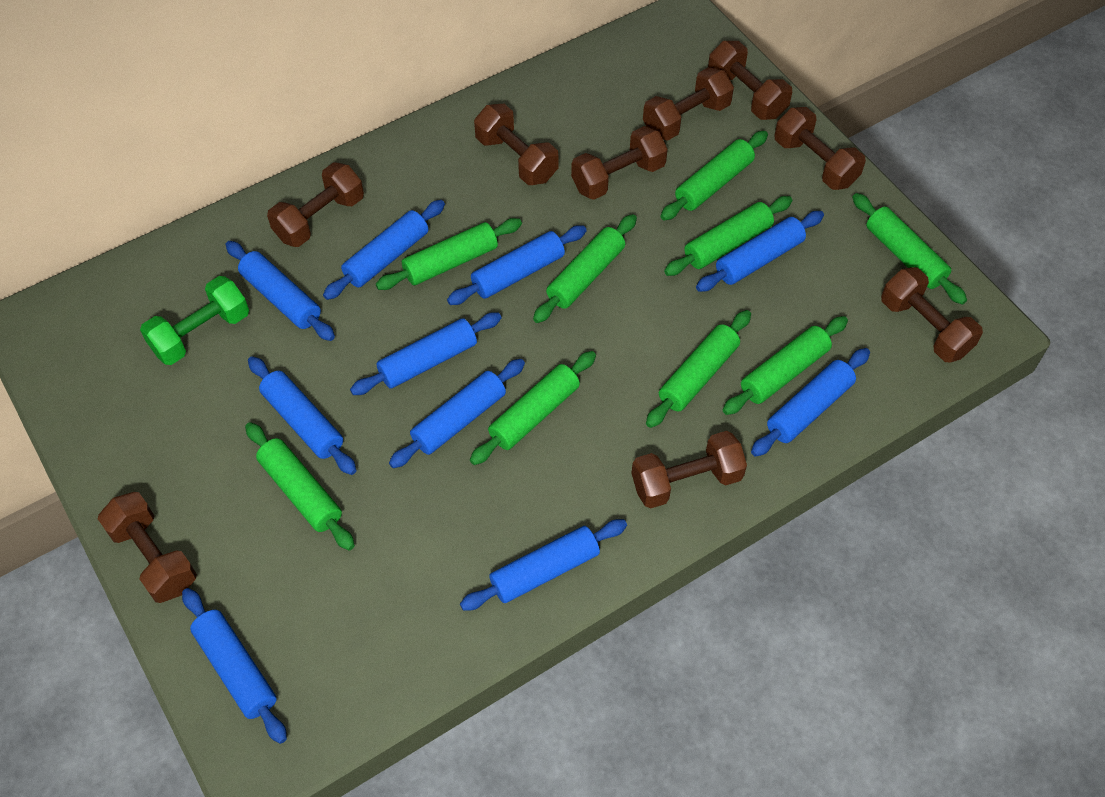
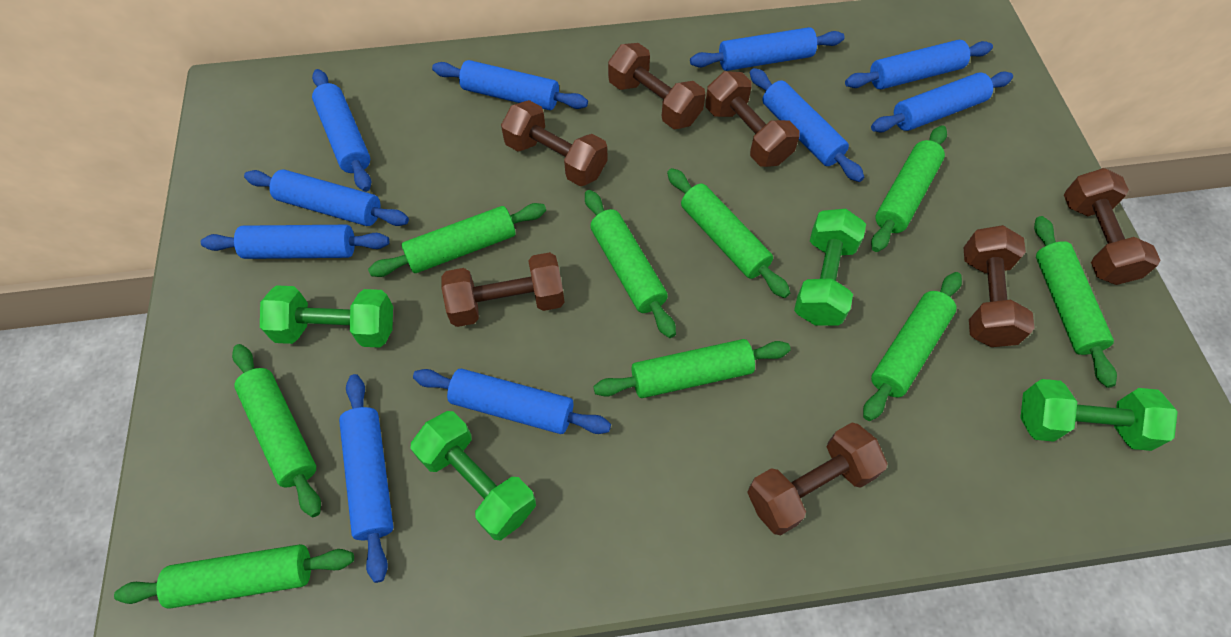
brown dumbbell: [98,492,197,603] [267,162,364,247] [474,104,558,185] [571,126,668,200] [631,431,747,508] [643,67,734,141] [708,41,792,120] [774,107,866,190] [881,267,983,363] = 9 -> [441,252,565,327] [501,100,607,186] [608,43,706,129] [705,71,799,167] [747,423,888,535] [964,225,1035,347] [1064,168,1160,285] = 7
green dumbbell: [140,276,249,365] = 1 -> [260,285,393,348] [411,411,536,540] [794,209,866,326] [1020,379,1178,451] = 4

